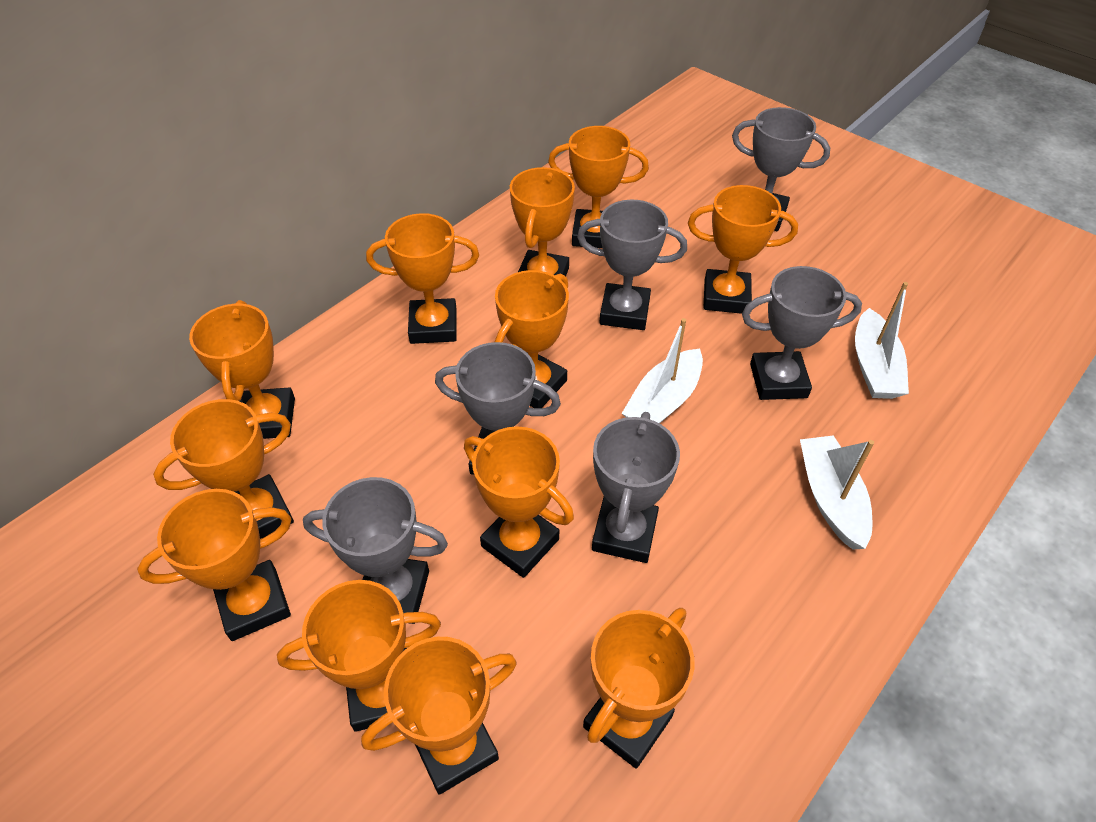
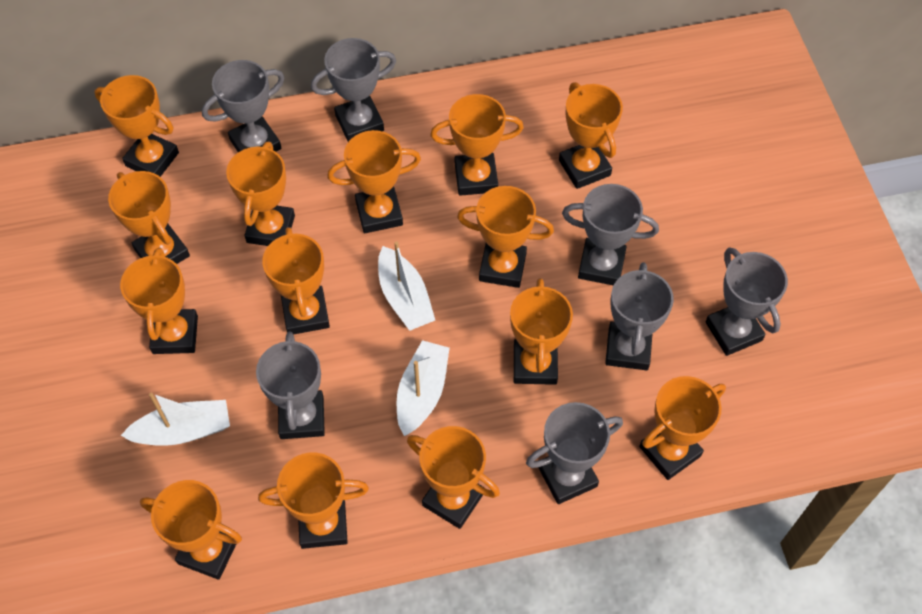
grey trophy: [303,477,448,624] [435,342,561,475] [577,200,687,330] [592,412,680,563] [732,107,830,231] [742,266,862,400] = 6 -> [202,60,285,152] [256,331,325,439] [311,38,396,142] [526,402,623,504] [562,184,659,286] [605,262,674,370] [706,247,788,356] = 7
orange trophy: [137,489,291,641] [153,399,294,539] [189,300,295,439] [277,580,441,732] [361,637,517,795] [366,213,479,344] [464,426,574,578] [495,270,569,408] [510,167,575,276] [548,126,649,248] [583,608,694,768] [688,185,798,314] = 12 -> [94,75,179,177] [108,171,190,264] [120,248,198,354] [140,480,242,580] [226,141,295,246] [258,453,369,549] [262,227,330,335] [327,130,421,233] [407,426,500,529] [430,94,524,196] [457,186,554,288] [510,278,573,385] [559,82,623,189] [639,376,726,480] = 14

